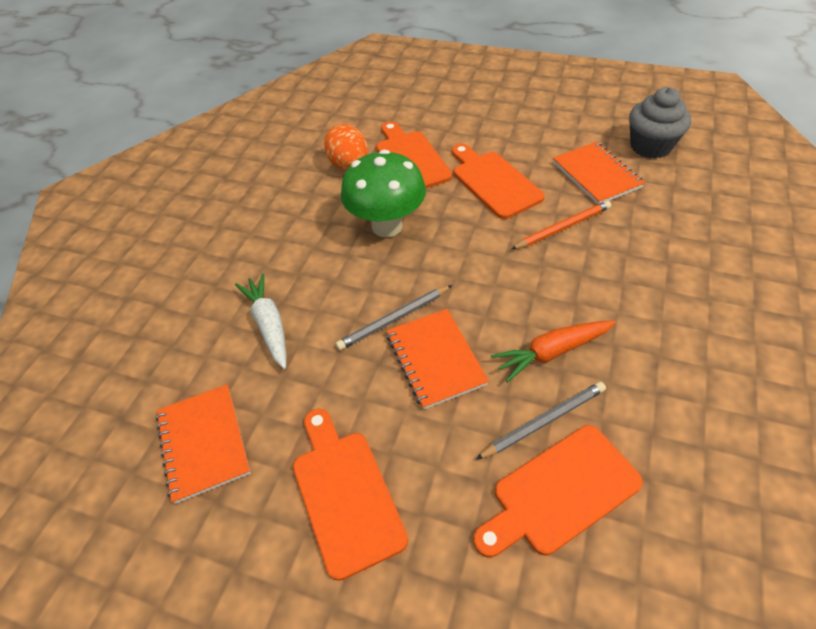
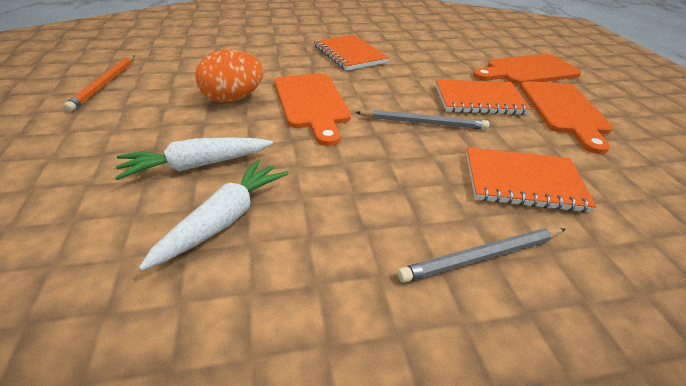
green mushroom: [341,149,426,237] = 1 -> none = 0
grey cupcake: [629,87,691,159] = 1 -> none = 0
orange carrot: [491,321,616,382] = 1 -> none = 0
orange cutting board: [293,409,408,581] [376,121,452,188] [452,144,545,219] [473,425,643,557] = 4 -> [275,73,351,146] [473,54,582,85] [520,81,613,154] = 3
white carrot: [235,273,286,369] = 1 -> [115,137,273,180] [139,159,289,271] = 2

